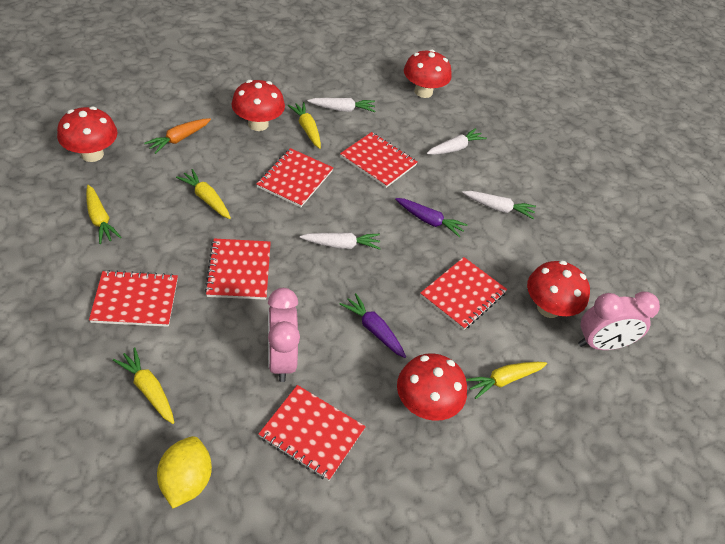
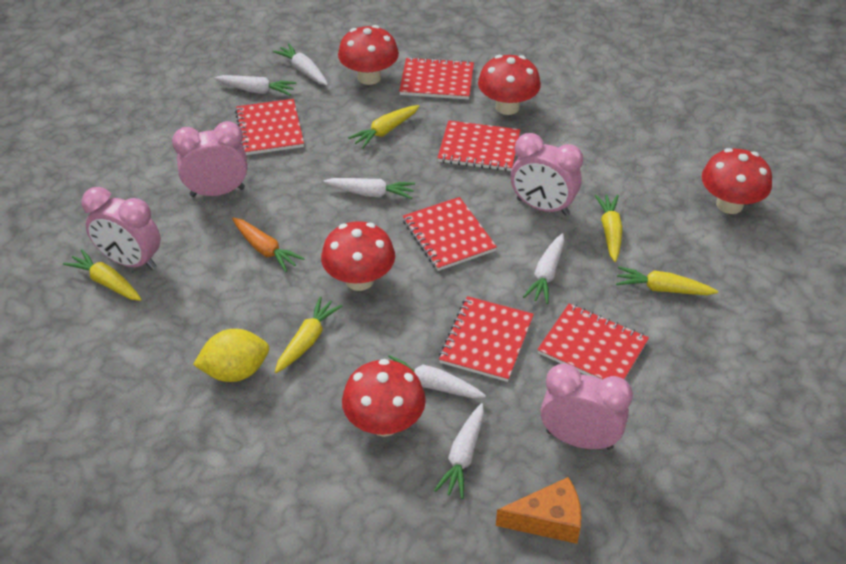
orange cheese: none = 0 -> [496,477,581,544] = 1
pink clock: [268,288,300,382] [578,292,660,350] = 2 -> [81,187,161,270] [172,121,248,197] [511,133,583,215] [541,364,633,450] = 4
purple carrot: [339,293,406,358] [395,198,468,237] = 2 -> none = 0
white carrot: [300,232,381,249] [307,98,375,112] [427,128,487,155] [462,191,536,219] = 4 -> [215,75,296,95] [273,43,328,85] [324,178,415,199] [388,355,486,398] [434,403,484,499] [523,233,564,304] = 6

